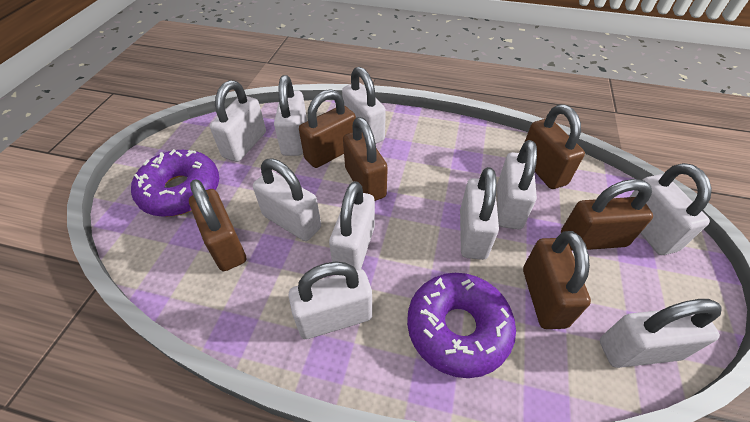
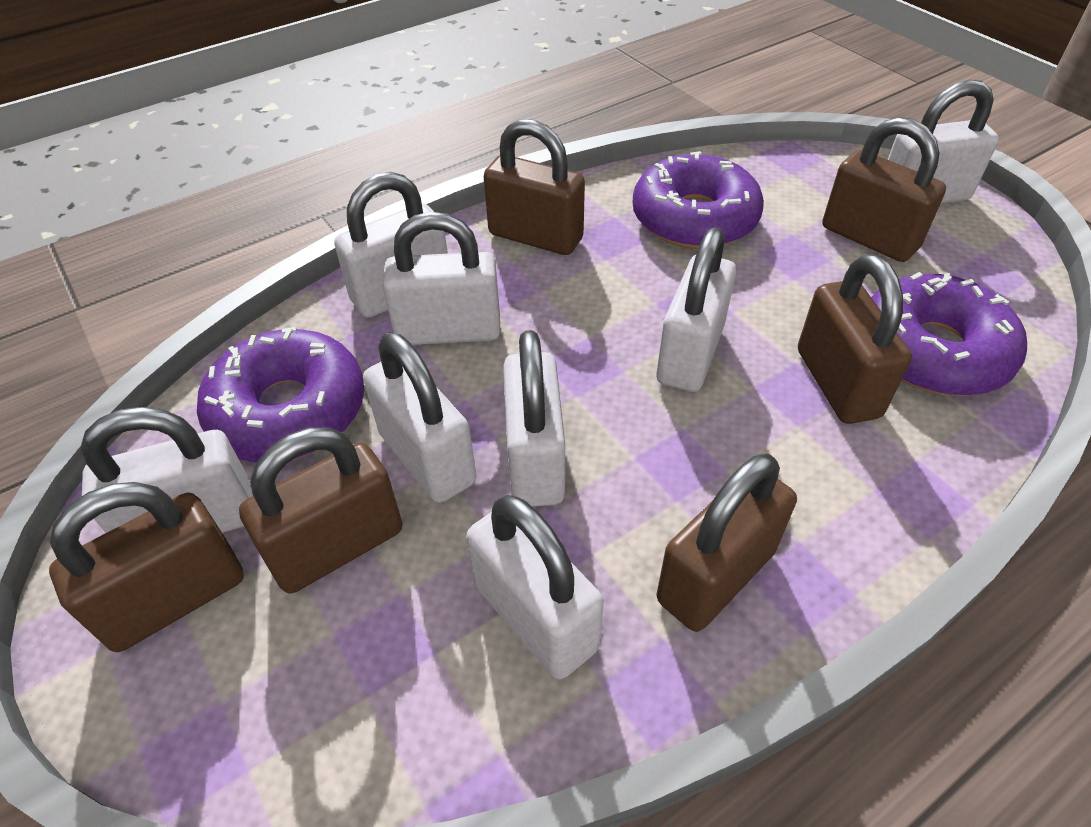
purple donut: [131,149,219,217] [407,273,516,378] = 2 -> [197,327,364,463] [632,151,764,249] [871,272,1027,396] = 3
white padlock: [210,80,266,162] [253,158,321,241] [274,75,307,156] [288,261,372,339] [329,181,375,270] [342,67,386,143] [460,167,499,260] [497,140,537,229] [600,299,722,368] [630,163,712,255] = 10 -> [81,407,253,533] [334,172,448,318] [363,333,476,503] [382,212,500,345] [466,495,604,679] [503,330,565,507] [656,228,736,392] [888,80,999,204] = 8

